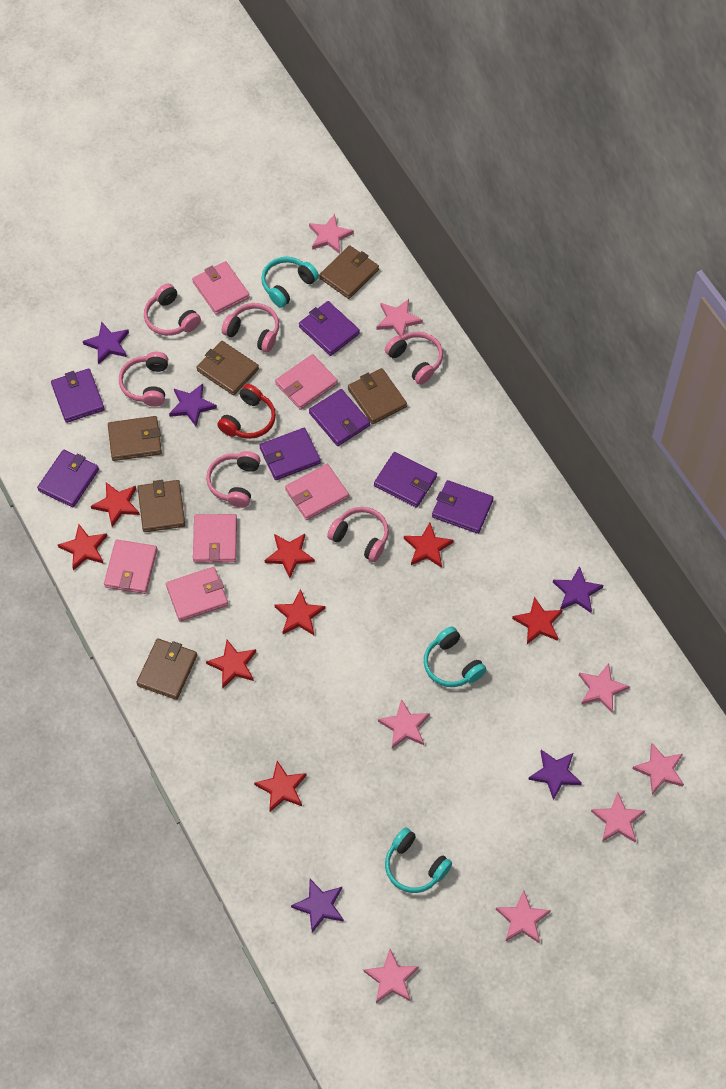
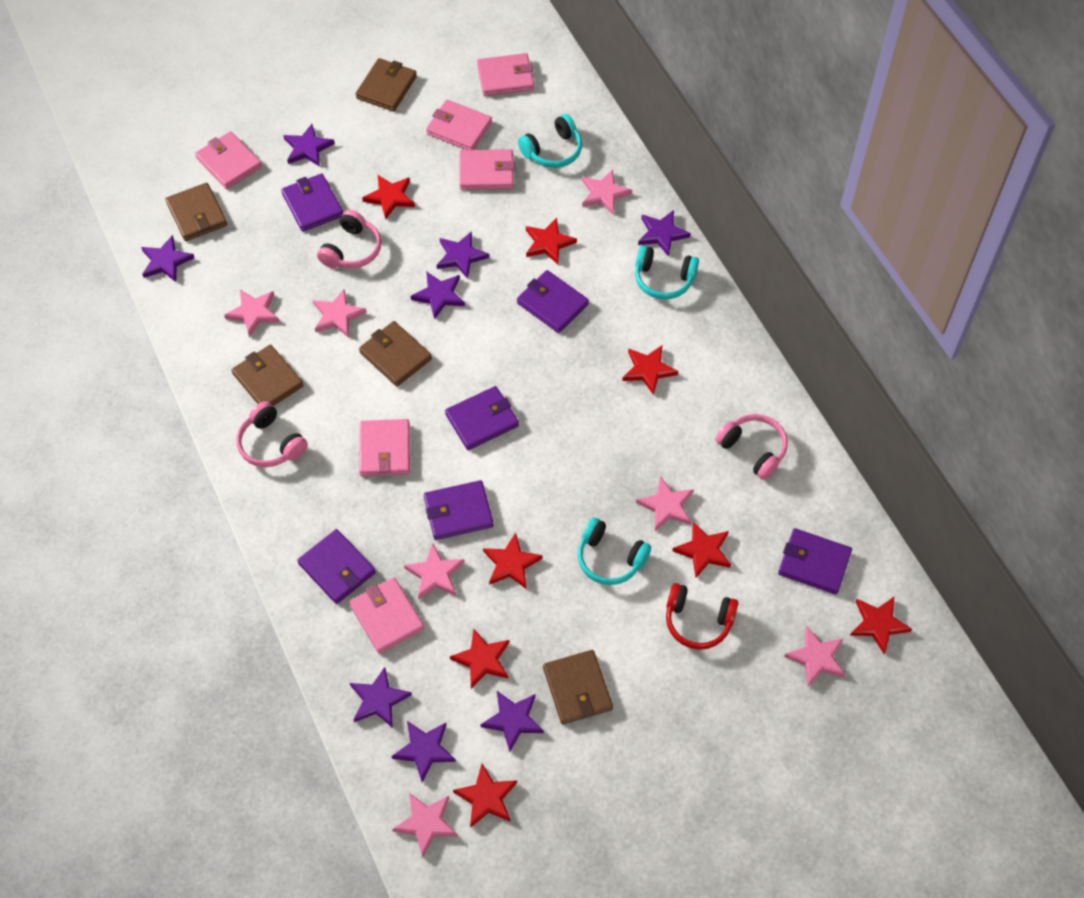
brown wallet: [108,416,162,461] [136,638,197,700] [137,480,185,532] [196,341,259,395] [319,245,379,299] [348,368,407,424] = 6 -> [165,183,227,241] [231,345,304,406] [356,58,417,111] [359,321,432,387] [543,650,613,725] = 5
pink headphones: [119,352,168,407] [144,283,201,336] [206,451,261,508] [222,303,279,352] [327,507,389,562] [385,332,443,385] = 6 -> [236,401,308,467] [317,209,382,268] [716,414,788,480] = 3
pink star: [309,214,354,254] [363,949,419,1003] [377,299,423,336] [378,699,430,748] [496,890,551,943] [579,663,630,713] [591,792,645,842] [632,743,684,794] = 8 -> [224,289,280,337] [313,289,367,338] [392,793,458,857] [404,543,464,599] [582,169,632,215] [636,476,694,531] [784,626,845,686] = 7
purple star: [83,322,129,364] [169,383,217,426] [291,879,344,933] [528,750,582,801] [553,566,603,613] = 5 -> [141,235,194,282] [283,124,335,167] [350,667,412,728] [391,721,456,782] [411,271,465,319] [437,231,489,279] [481,691,544,752] [638,210,691,257] = 8
purple wallet: [37,450,99,507] [51,369,105,423] [259,428,321,480] [299,301,360,356] [309,389,370,446] [374,452,437,508] [432,480,494,534] = 7 -> [281,173,343,232] [297,529,376,604] [424,480,494,540] [445,386,519,450] [517,270,589,333] [778,528,852,594] = 6

